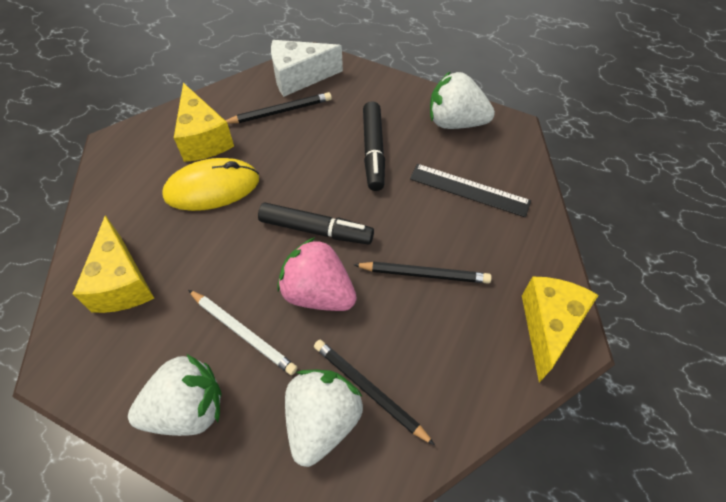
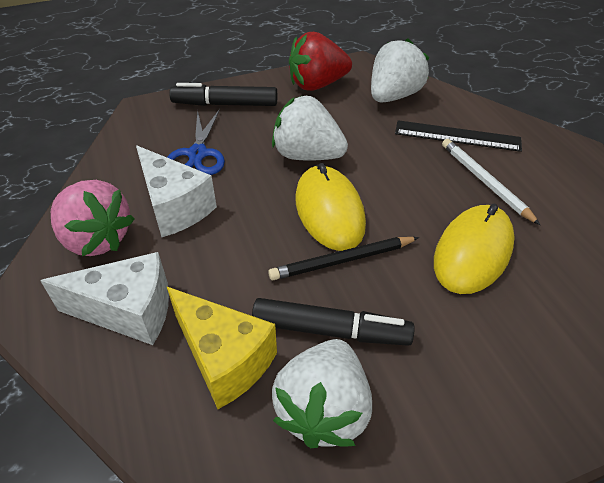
black pencil: [225,92,332,124] [314,340,435,445] [354,262,492,284] = 3 -> [268,237,419,280] = 1
blue scissors: none = 0 -> [167,109,225,175] = 1
red strawberry: none = 0 -> [289,32,352,91] = 1
white cheese: [271,40,343,97] = 1 -> [40,252,169,345] [136,145,217,237] = 2
yellow cheese: [73,215,154,313] [174,83,234,162] [522,276,599,383] = 3 -> [167,287,277,409] = 1
yellow mouse: [162,158,259,211] = 1 -> [295,163,366,251] [434,204,515,294] = 2

